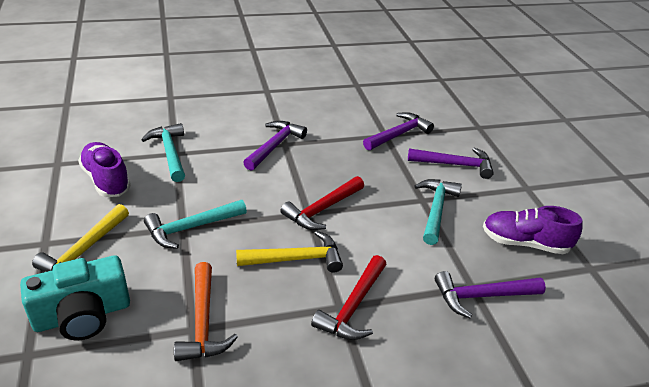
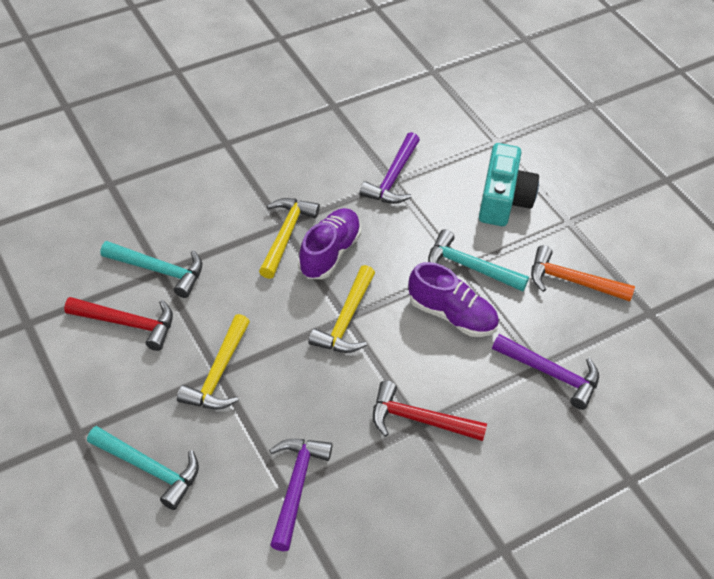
purple hammer: [243,121,307,171] [363,112,434,150] [408,147,494,179] [435,271,546,318] = 4 -> [269,439,332,551] [359,132,420,204] [492,334,599,410] = 3
yellow hammer: [32,204,129,272] [236,231,343,273] = 2 -> [177,314,250,410] [259,198,320,279] [308,265,375,353] = 3

